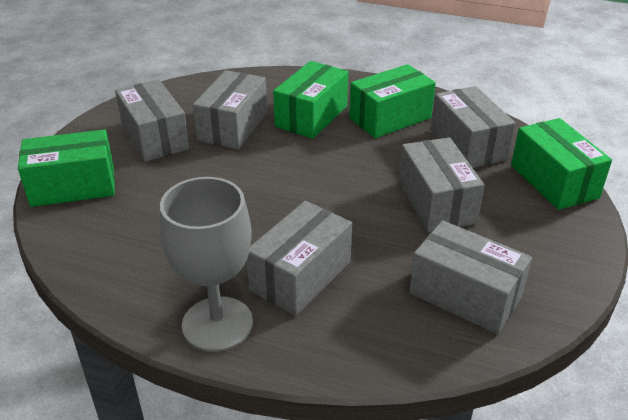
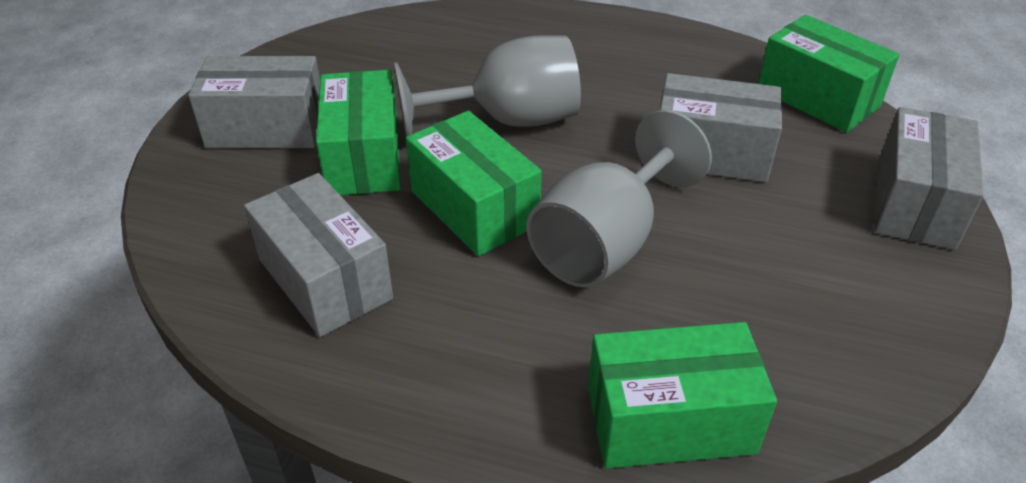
grey box: [115,79,189,162] [193,70,267,150] [247,201,352,316] [399,137,485,232] [409,220,532,334] [431,86,516,168] = 6 -> [188,56,320,148] [244,173,393,337] [660,73,783,182] [875,107,984,250] = 4
grey goblet: [160,177,253,352] = 1 -> [394,35,581,137] [526,110,712,288] = 2

